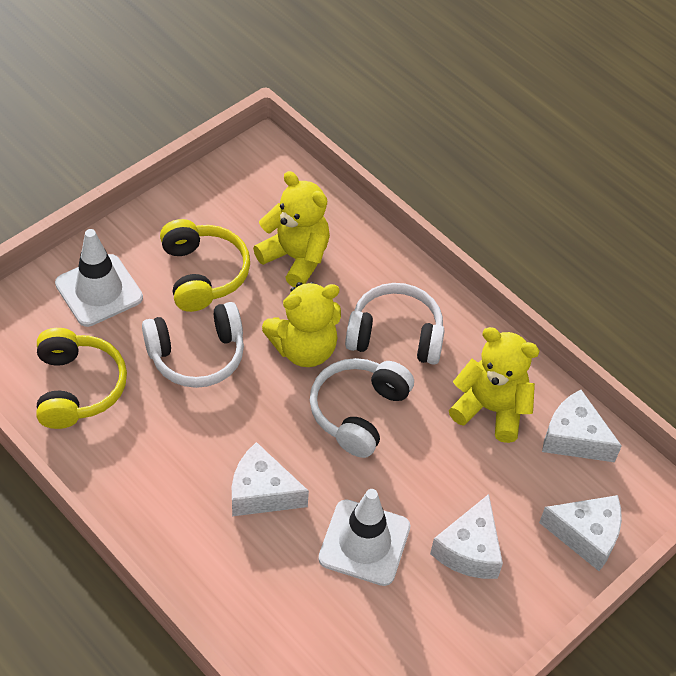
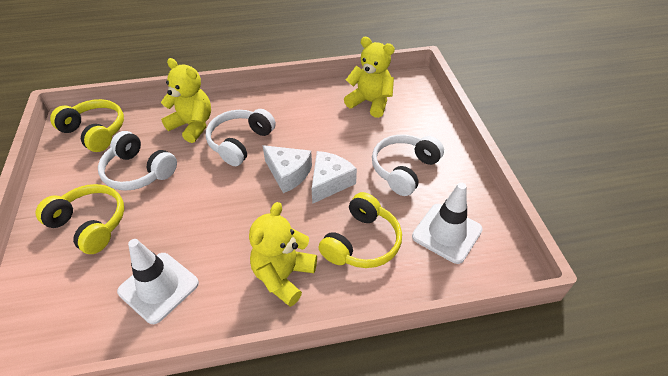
white cheese: [232,442,309,516] [430,494,503,579] [539,495,622,571] [542,390,622,462] = 4 -> [263,145,312,193] [312,151,357,204] = 2
yellow headphones: [37,328,127,429] [160,219,250,312] = 2 -> [35,184,124,254] [50,99,124,152] [319,192,402,268] = 3

